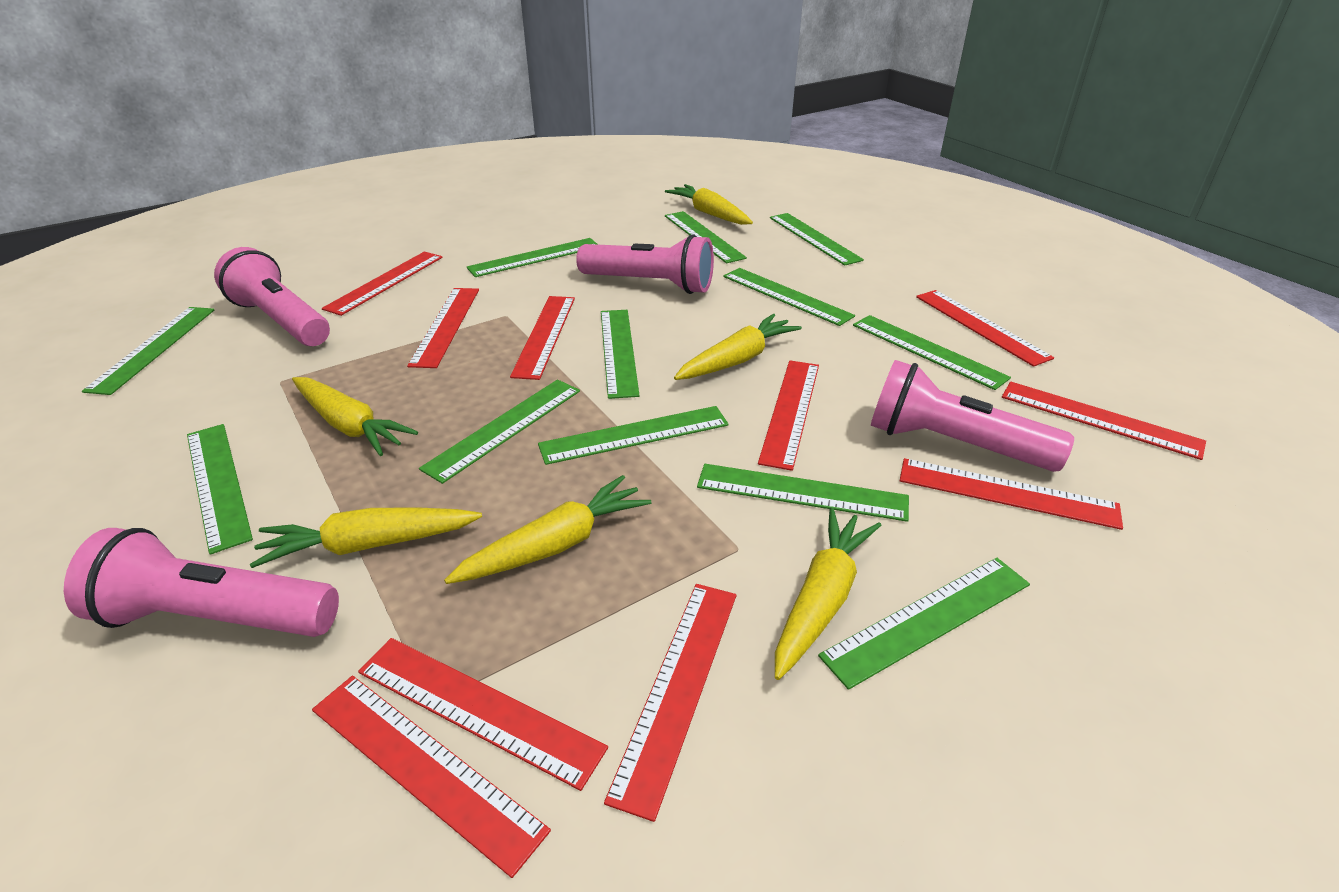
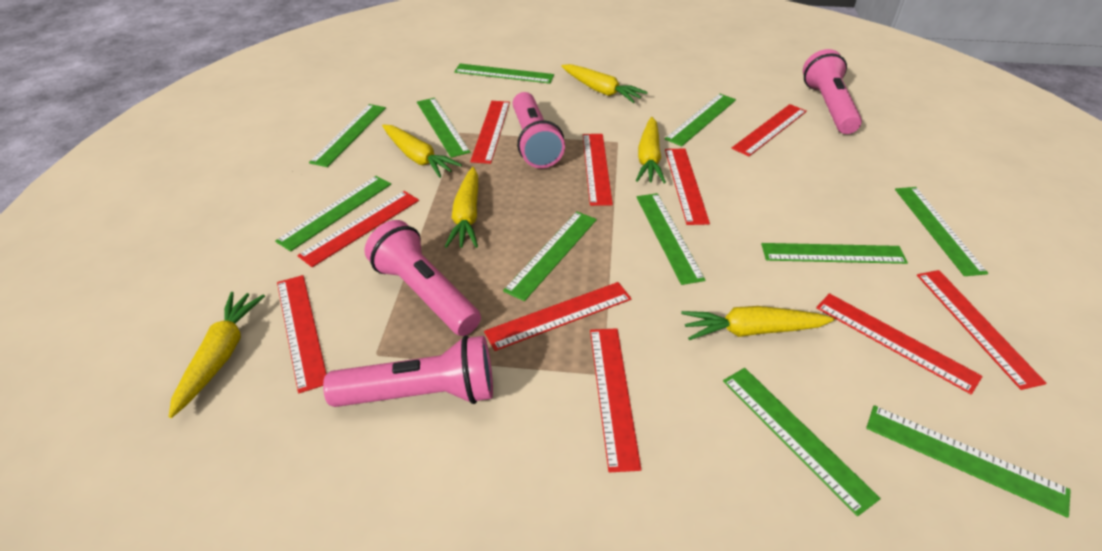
green ruler: [82,307,214,395] [187,424,253,555] [419,380,580,484] [467,238,598,277] [538,406,729,465] [601,310,640,399] [665,211,747,263] [697,464,909,522] [723,268,855,326] [770,213,864,266] [818,558,1030,690] [853,315,1011,390] = 12 -> [275,176,391,251] [309,104,386,167] [417,98,470,158] [454,64,554,84] [503,212,597,301] [636,193,705,285] [665,94,736,146] [723,368,881,516] [761,243,908,264] [866,405,1071,518] [895,187,988,276] = 11

